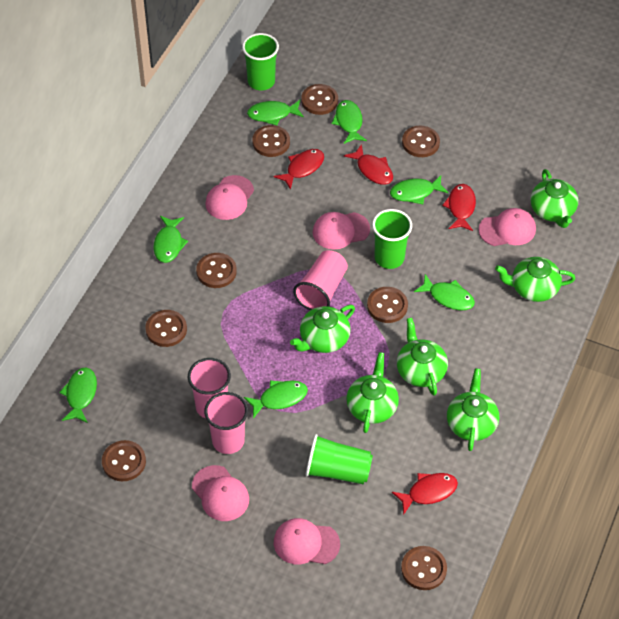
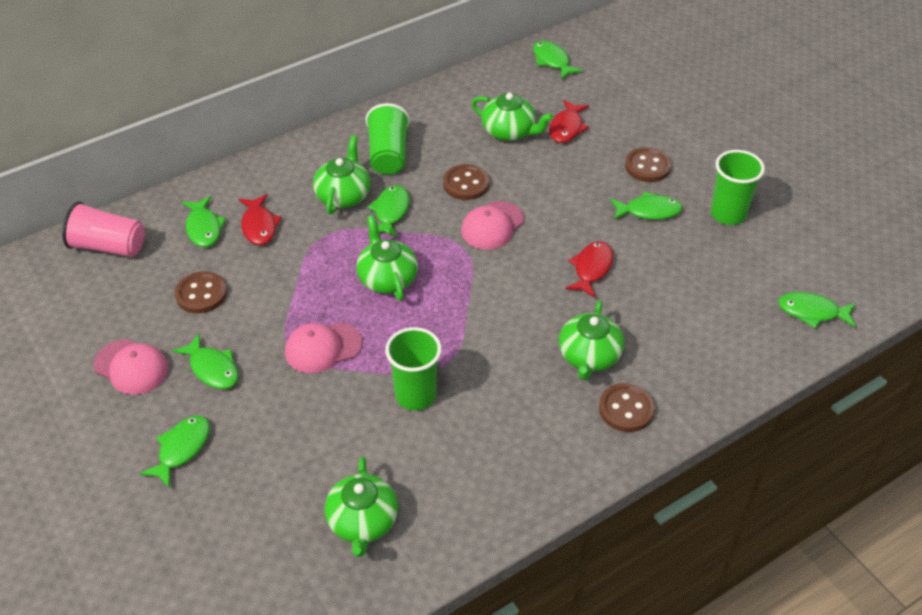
brown button: [102,440,146,481] [145,310,187,347] [196,253,237,288] [252,125,290,157] [301,84,338,115] [367,287,408,323] [401,546,447,590] [402,126,440,157] = 8 -> [175,271,227,314] [443,164,489,200] [599,383,655,432] [625,147,671,182] = 4
green teapot: [290,305,355,353] [346,352,399,433] [397,318,448,396] [447,368,499,451] [495,257,575,302] [530,169,578,228] = 6 -> [313,135,371,215] [325,456,398,557] [356,215,418,301] [471,93,553,141] [559,300,624,380] = 5
pink cap: [192,465,249,521] [205,175,254,220] [274,518,340,564] [313,212,370,249] [478,208,536,246] = 5 -> [93,339,169,395] [285,322,362,373] [461,201,524,250] = 3
pink cup: [188,358,231,419] [204,392,248,454] [293,250,348,310] = 3 -> [62,201,145,257] = 1
red fish: [274,149,324,190] [344,144,393,185] [392,473,458,514] [442,184,476,231] = 4 -> [239,194,282,245] [549,100,589,143] [565,241,613,298] = 3

